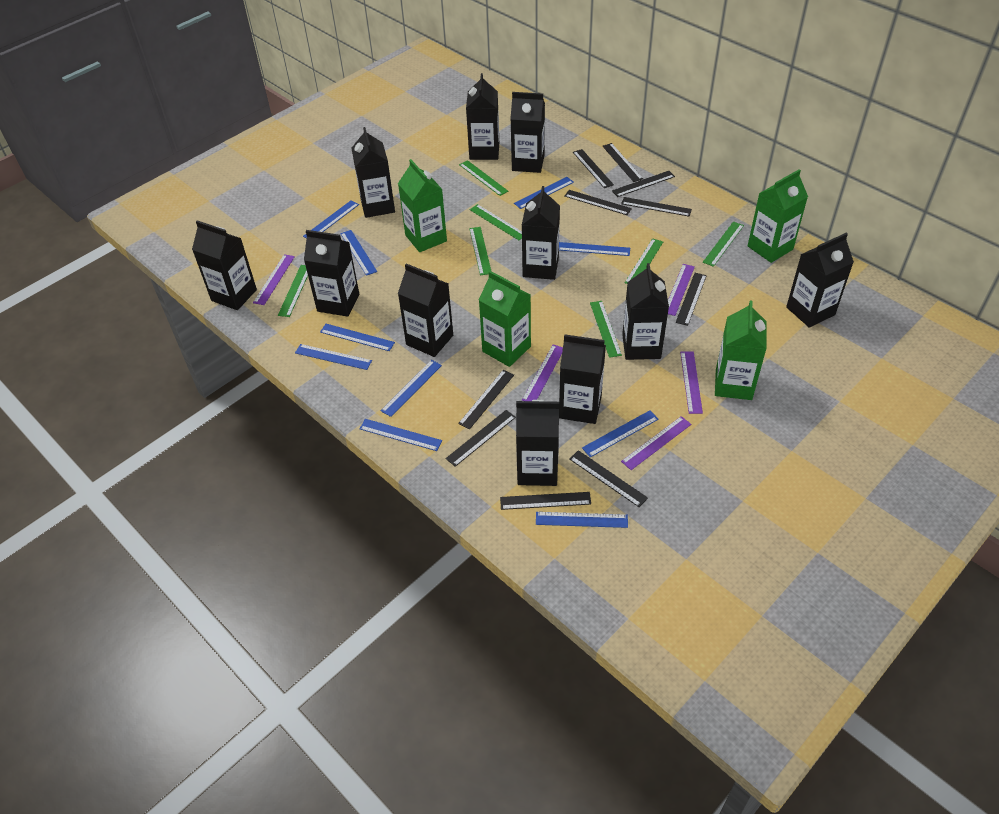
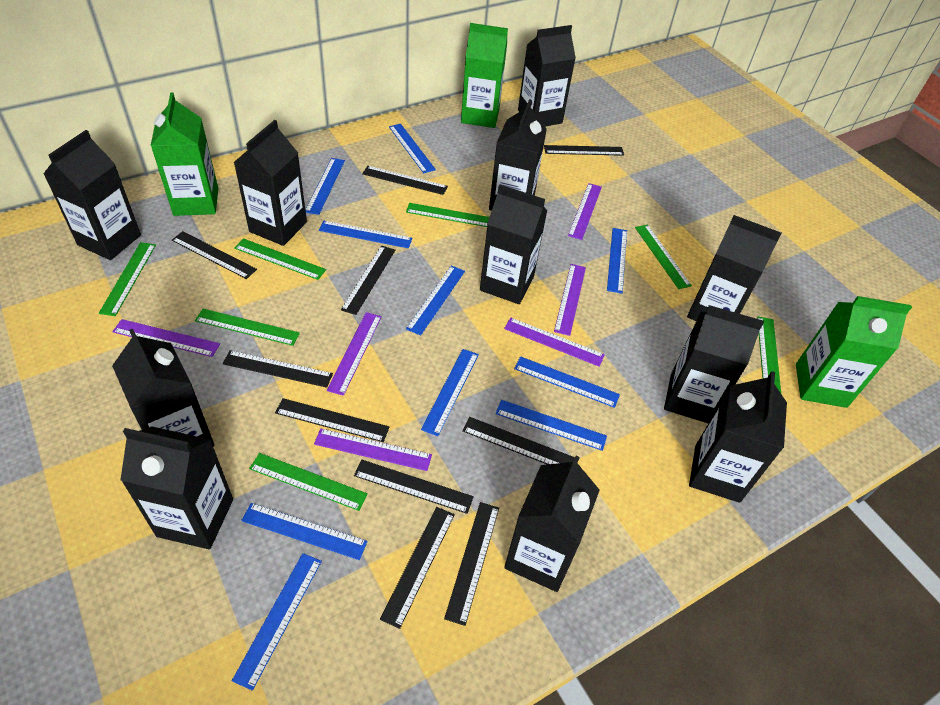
green carton: [398,159,447,252] [479,271,531,367] [715,300,767,400] [748,169,808,263] = 4 -> [150,93,218,216] [461,23,508,128] [796,296,912,408] = 3
purple ruler: [253,254,295,305] [522,345,563,401] [621,416,691,470] [668,264,695,316] [680,351,703,414] = 5 -> [112,319,220,357] [314,428,432,471] [327,312,382,396] [504,318,605,367] [554,264,586,336] [568,183,602,240] = 6

